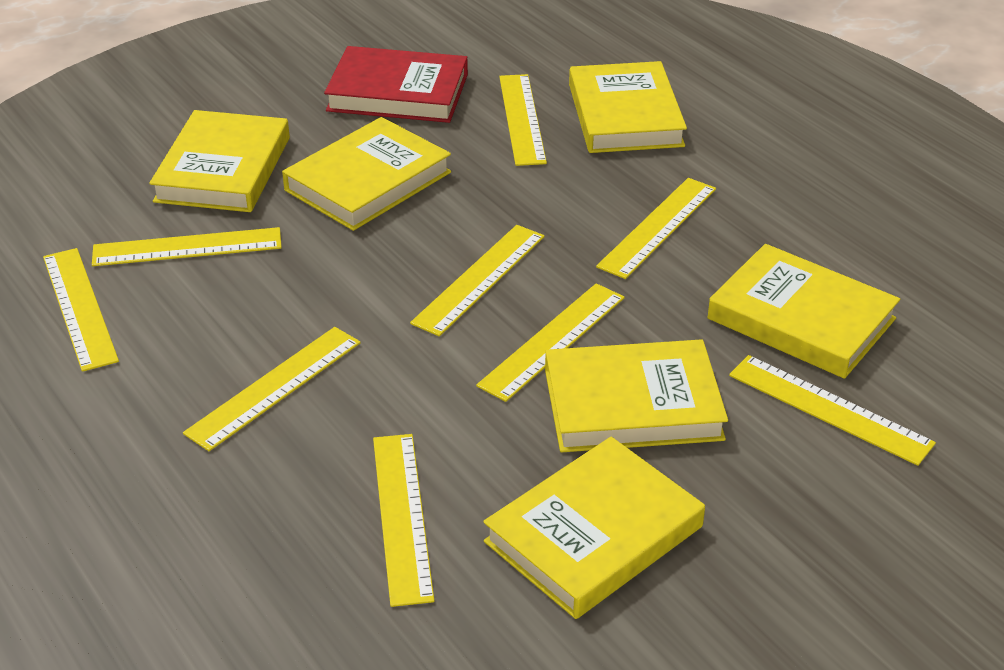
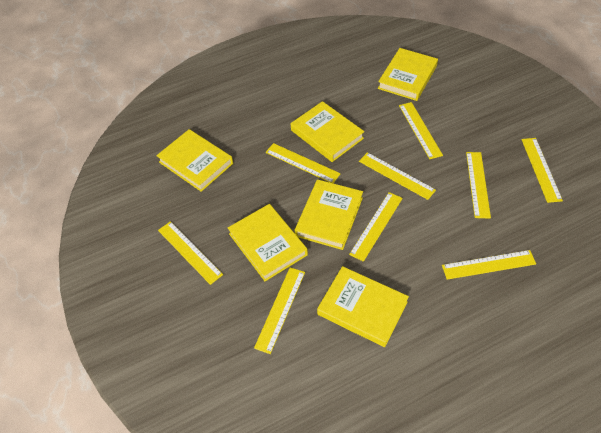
red book: [324,46,468,123] = 1 -> none = 0

